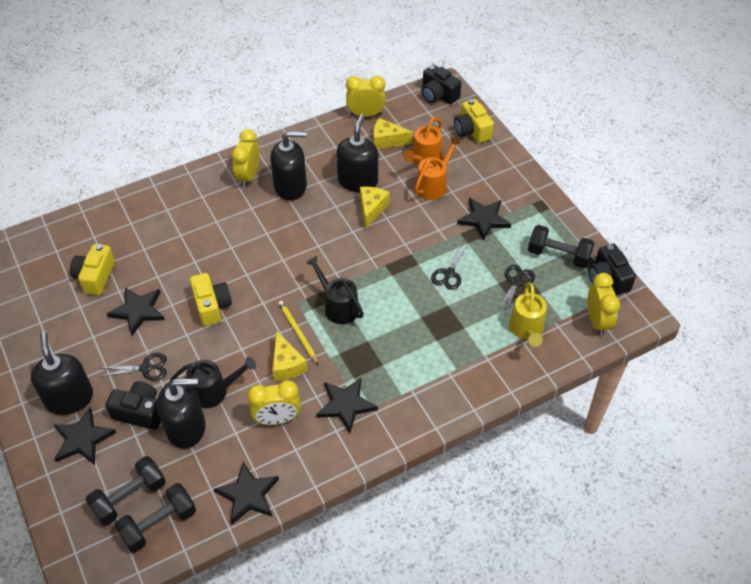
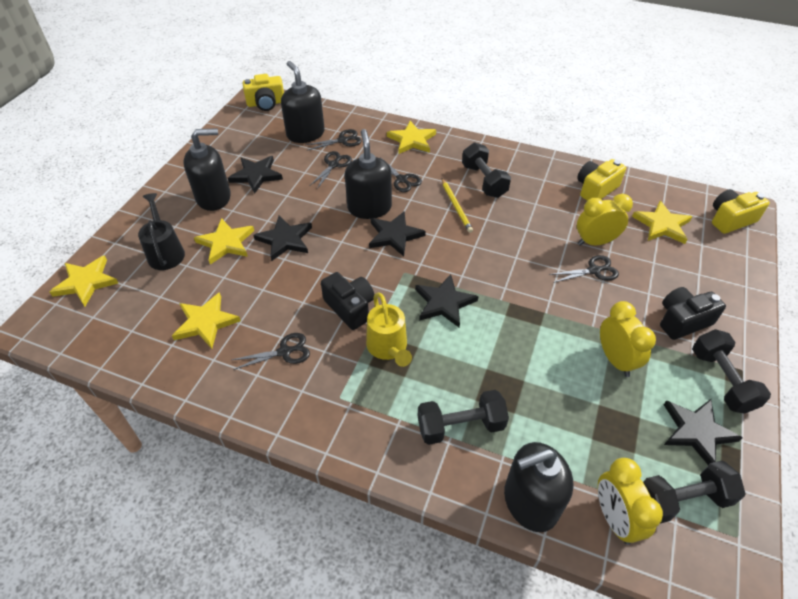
black camera: [105,381,161,430] [421,65,462,104] [589,244,636,295] = 3 -> [321,272,375,330] [660,287,726,340] = 2
black dumbbell: [86,456,166,525] [114,483,196,553] [528,225,595,268] = 3 -> [418,390,509,445] [462,143,511,198] [643,460,746,524] [692,329,771,414] = 4
black scissors: [99,353,167,381] [431,243,468,290] [497,265,535,313] = 3 -> [232,333,310,370] [305,129,362,151] [309,151,352,189] [380,157,422,192] [549,255,619,283] = 5
black watering can: [170,357,256,408] [306,256,364,324] = 2 -> [138,193,185,270] = 1
orange watering can: [403,117,442,166] [415,137,461,200] = 2 -> none = 0
yellow cheese: [272,331,307,381] [360,187,390,229] [373,118,413,149] = 3 -> none = 0
yellow clock: [232,129,259,188] [247,380,301,425] [346,76,385,117] [588,273,620,336] = 4 -> [577,194,633,246] [598,458,663,545] [600,301,656,377] = 3
yellow star: none = 0 -> [50,255,118,306] [172,292,241,349] [194,218,254,264] [387,121,436,154] [632,201,692,244] = 5

